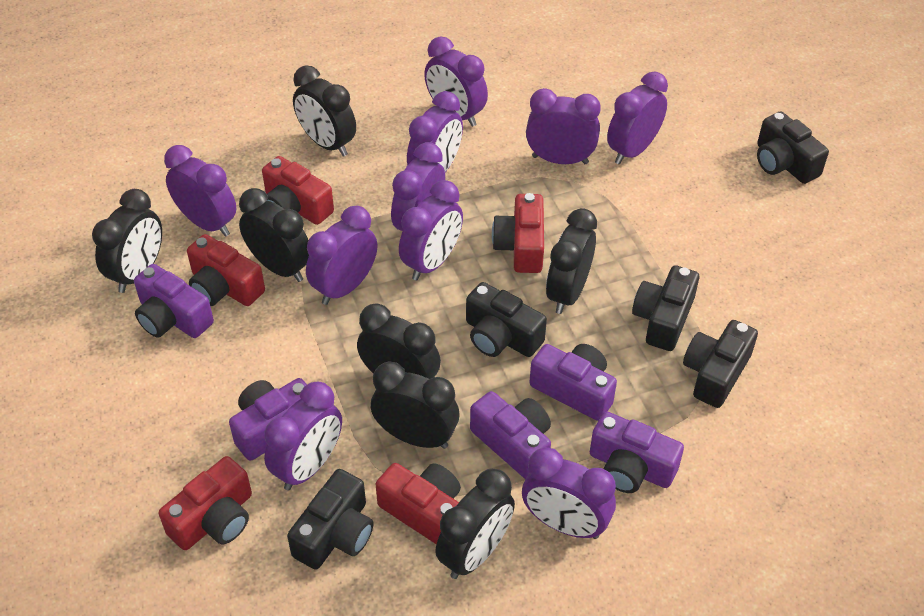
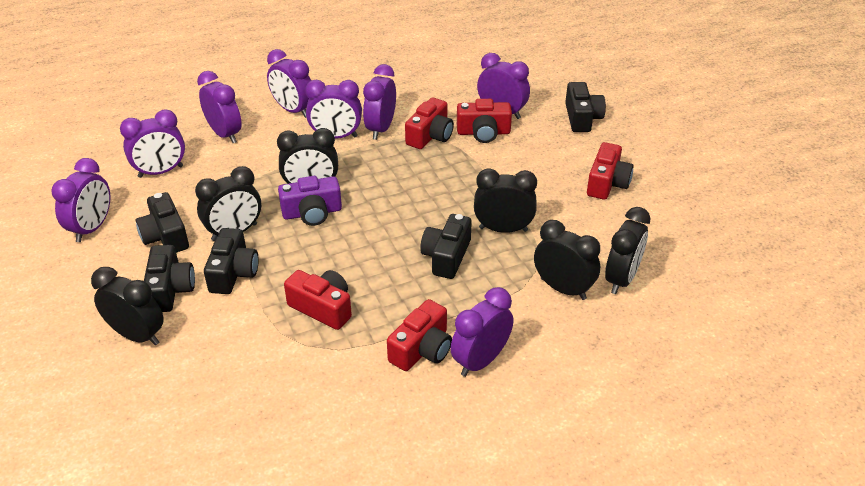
black clock: [92,189,162,293] [239,188,309,282] [293,65,356,157] [357,303,441,379] [371,361,459,449] [435,469,515,579] [546,208,597,314] = 7 -> [91,267,164,345] [195,166,261,241] [277,128,338,184] [474,168,537,233] [534,220,600,300] [605,207,651,294] = 6
purple camera: [134,264,214,338] [229,378,307,461] [470,391,551,479] [529,344,617,421] [590,412,684,493] = 5 -> [278,176,342,226] = 1
purple clock: [164,145,236,236] [264,382,342,490] [306,206,377,305] [391,142,445,231] [399,180,463,281] [407,91,463,172] [424,36,488,127] [522,447,616,539] [526,88,601,164] [607,71,668,164] = 10 -> [51,158,110,242] [120,110,185,178] [197,71,242,143] [267,49,311,118] [305,79,362,139] [363,64,396,140] [450,287,513,377] [477,53,530,119] = 8

